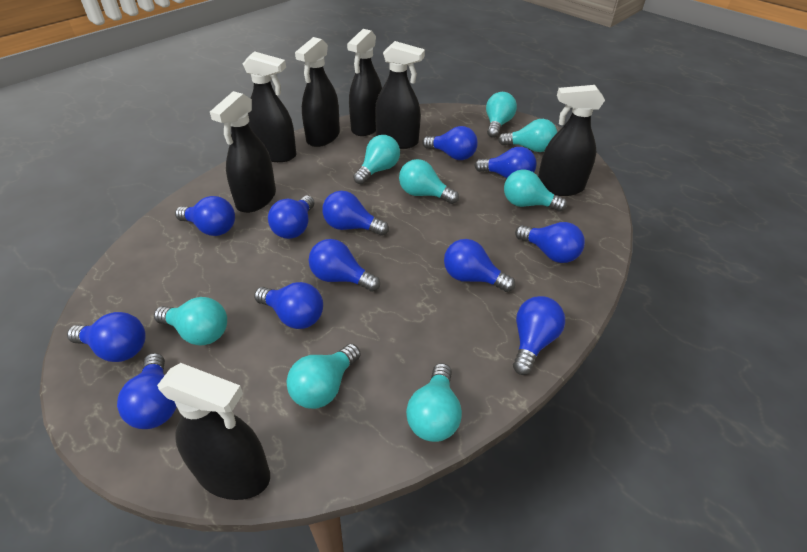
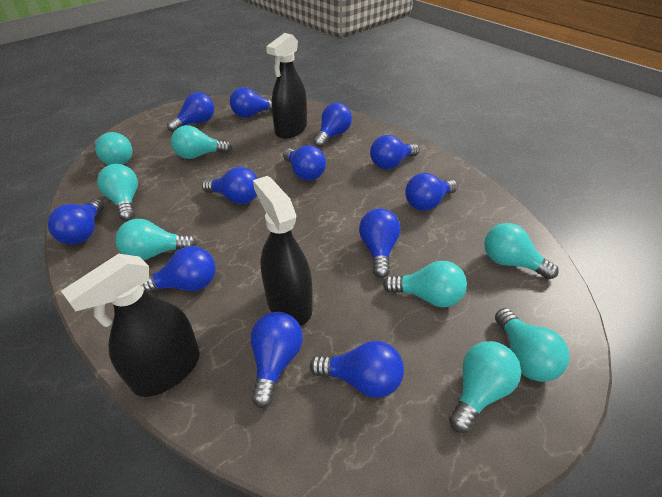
black spray bottle: [157,363,270,500] [210,91,276,213] [243,51,296,162] [295,37,340,147] [347,29,382,136] [375,41,425,149] [538,85,605,196] = 7 -> [61,254,200,397] [253,176,312,326] [266,33,307,139] = 3

